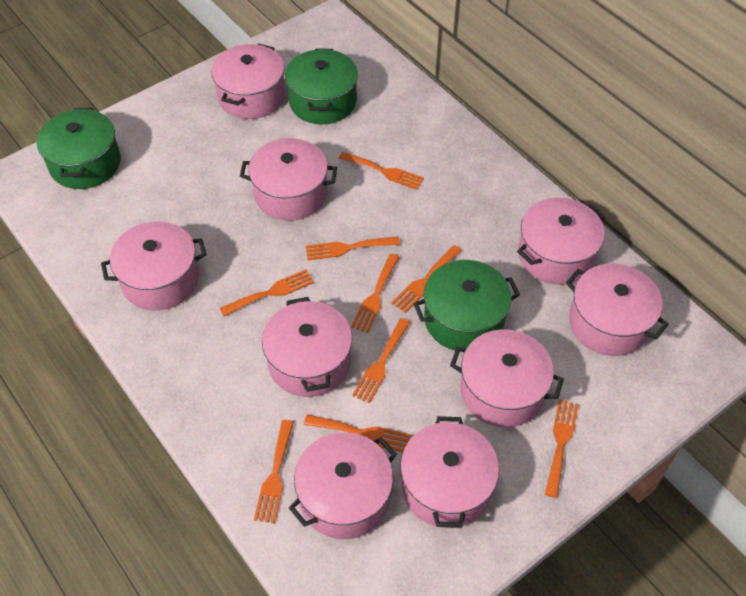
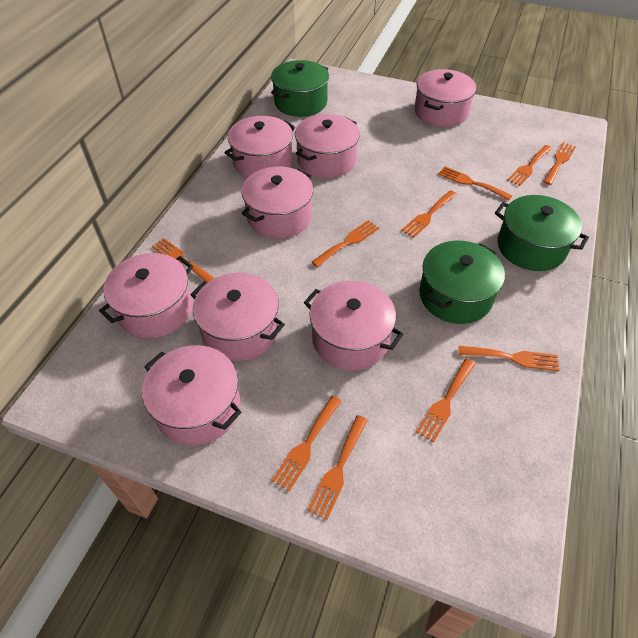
orange fork: [219,269,314,316] [254,420,294,524] [304,414,411,452] [306,237,400,260] [339,152,424,190] [351,254,400,333] [352,318,410,404] [391,245,462,313] [545,399,579,498] = 9 -> [152,238,214,282] [272,396,342,492] [307,415,368,520] [312,220,379,267] [401,190,457,238] [416,358,476,442] [438,166,513,200] [459,346,559,371] [507,145,552,186] [543,142,576,185] = 10
pink pot: [101,221,206,310] [211,44,285,119] [240,138,337,221] [262,297,352,397] [289,432,397,539] [400,416,499,528] [450,329,564,428] [517,198,605,285] [566,264,669,356] = 9 -> [99,253,193,338] [142,345,242,446] [190,273,285,361] [224,116,295,178] [242,167,313,238] [295,114,360,178] [304,281,404,371] [414,69,476,127] = 8

